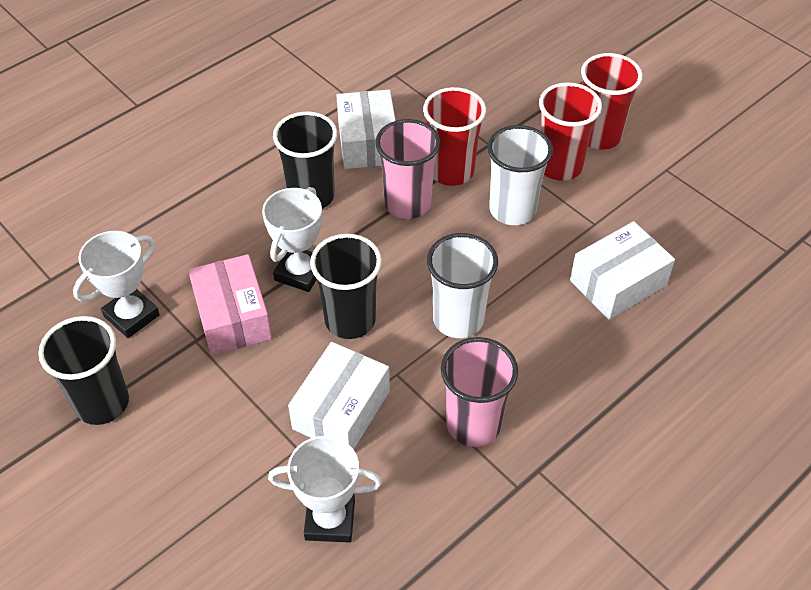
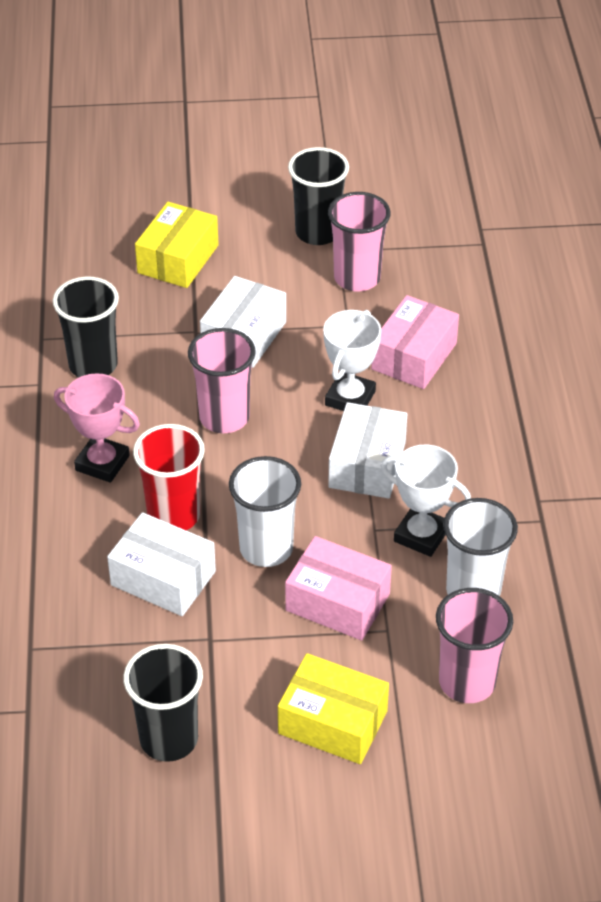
pink box: [188,254,272,355] = 1 -> [285,536,392,640] [371,295,459,389] = 2
pink cup: [375,119,440,219] [441,337,518,447] = 2 -> [188,328,256,433] [328,192,391,292] [436,588,513,703] = 3
pink trophy: none = 0 -> [54,373,140,483] = 1
red cup: [423,87,486,186] [539,82,602,181] [581,53,643,150] = 3 -> [133,424,205,530] = 1
white trophy: [73,231,160,338] [262,187,322,292] [268,436,382,543] = 3 -> [323,310,381,411] [380,444,471,557] = 2
yellow box: none = 0 -> [135,202,219,288] [278,653,389,764] = 2

